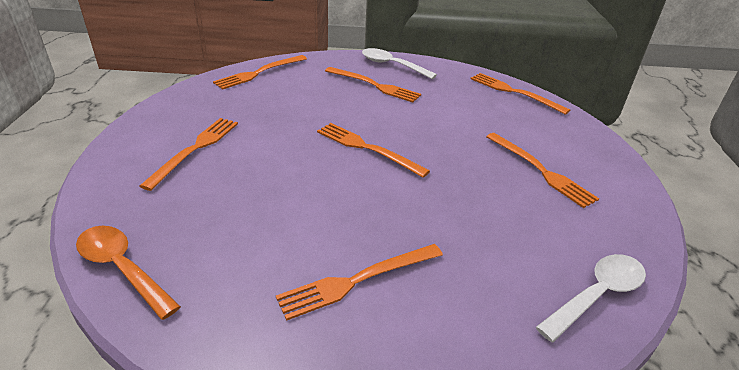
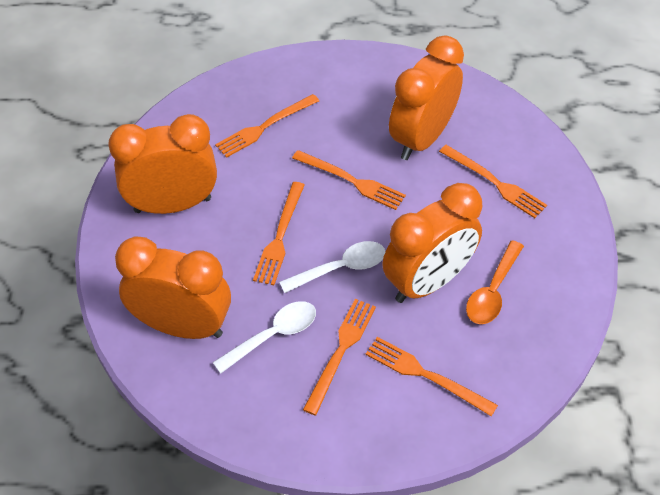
orange clock: none = 0 -> [108,114,217,214] [115,237,231,339] [382,183,482,303] [389,35,464,160] = 4
orange fork: [140,118,238,191] [213,55,307,89] [276,244,443,321] [317,123,430,178] [325,67,421,102] [470,73,570,115] [486,133,599,208] = 7 -> [215,94,319,158] [253,182,305,285] [292,150,406,210] [303,299,376,415] [365,337,498,416] [439,145,547,218] = 6

